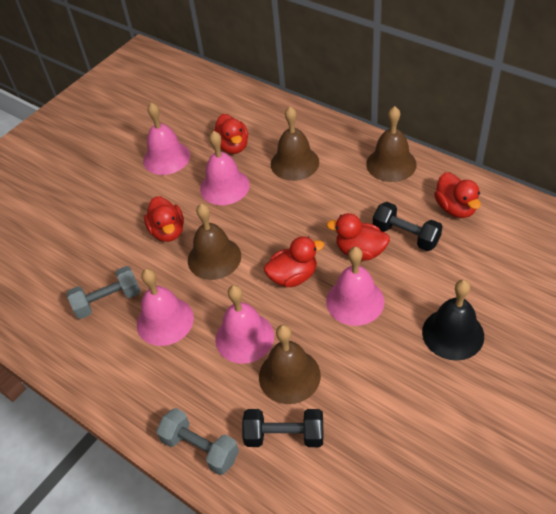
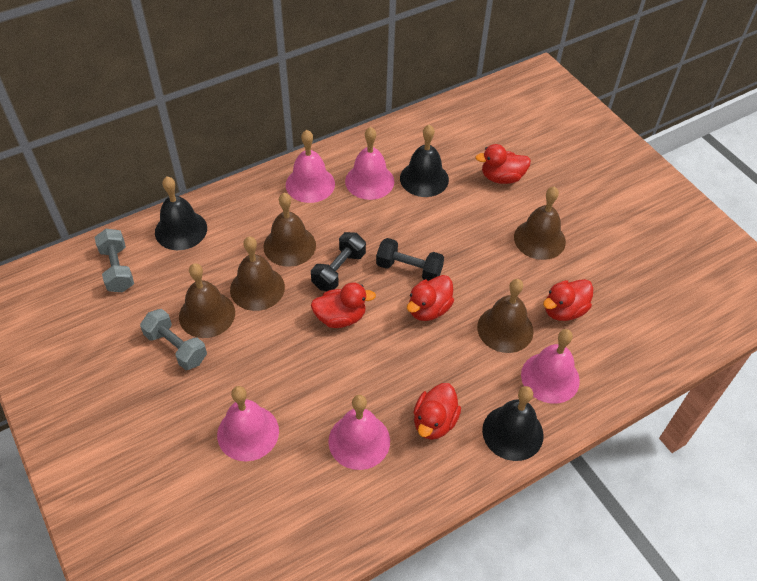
black bell: [422,280,484,361] = 1 -> [155,177,207,250] [400,125,449,197] [482,386,544,461] = 3
brown bell: [188,204,241,280] [259,325,321,404] [271,106,319,181] [366,106,417,182] = 4 -> [179,263,235,338] [230,236,285,311] [263,193,316,267] [477,279,534,353] [514,187,566,260] = 5

